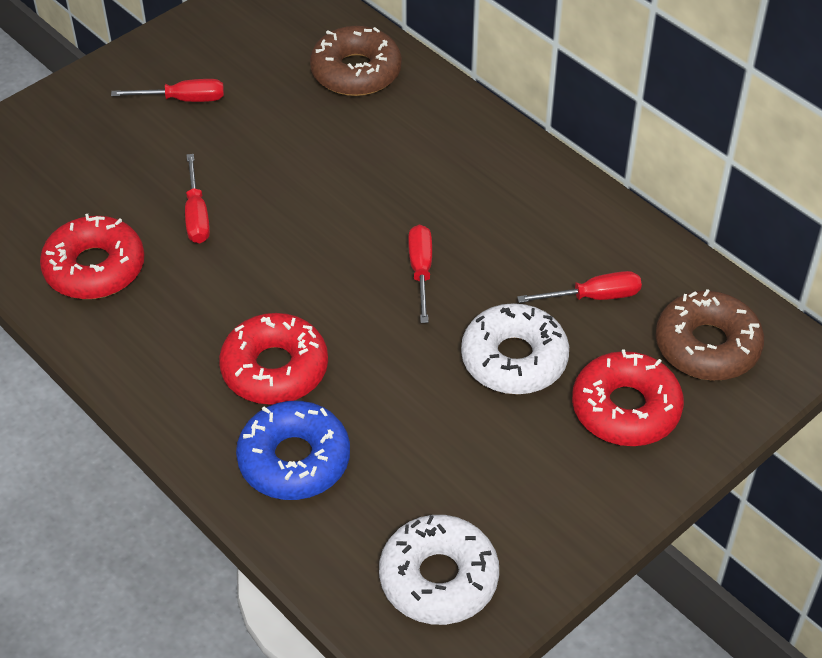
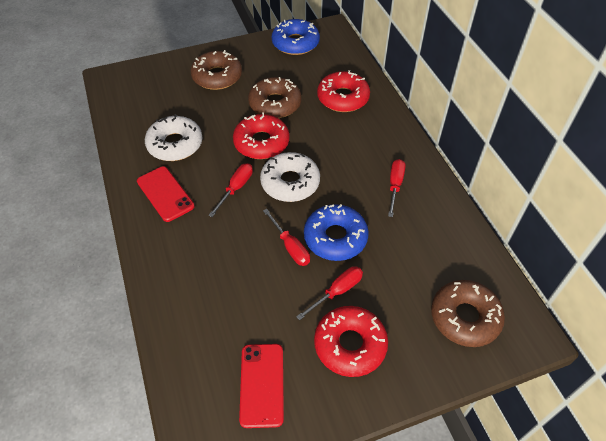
blue donut: [236,401,350,500] = 1 -> [272,19,320,55] [304,204,369,261] = 2
brown donut: [310,26,402,96] [656,289,764,381] = 2 -> [191,50,242,90] [248,77,302,118] [431,280,505,347] = 3
red phone: none = 0 -> [137,166,195,222] [239,344,284,428] = 2

